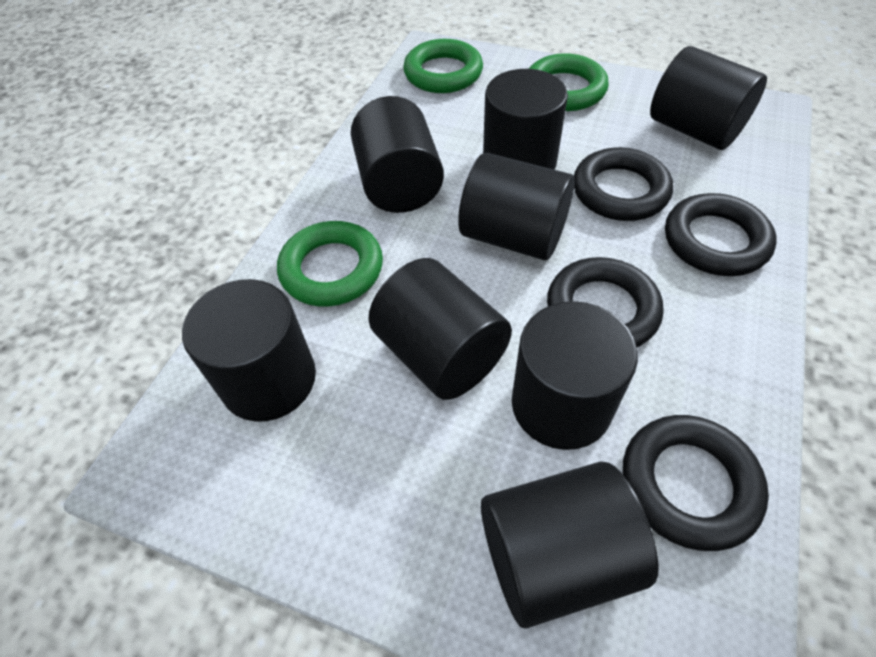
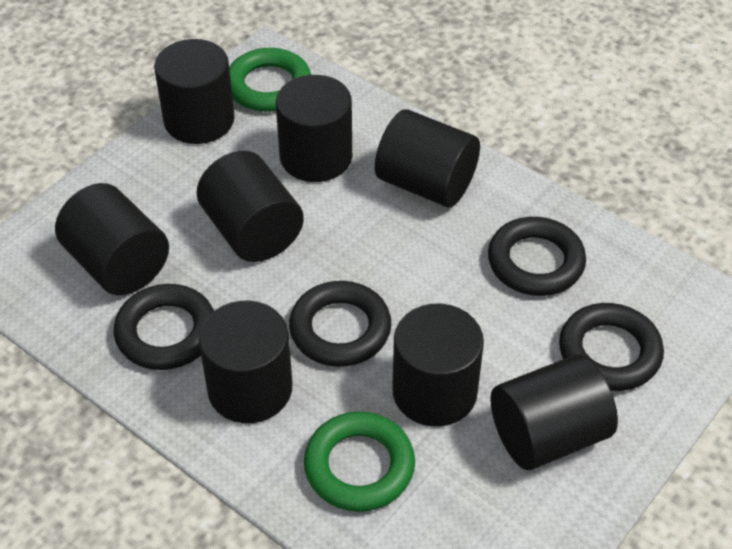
green ring: [277,221,383,307] [403,39,483,93] [529,53,609,111] = 3 -> [229,48,311,111] [304,411,415,512] = 2

